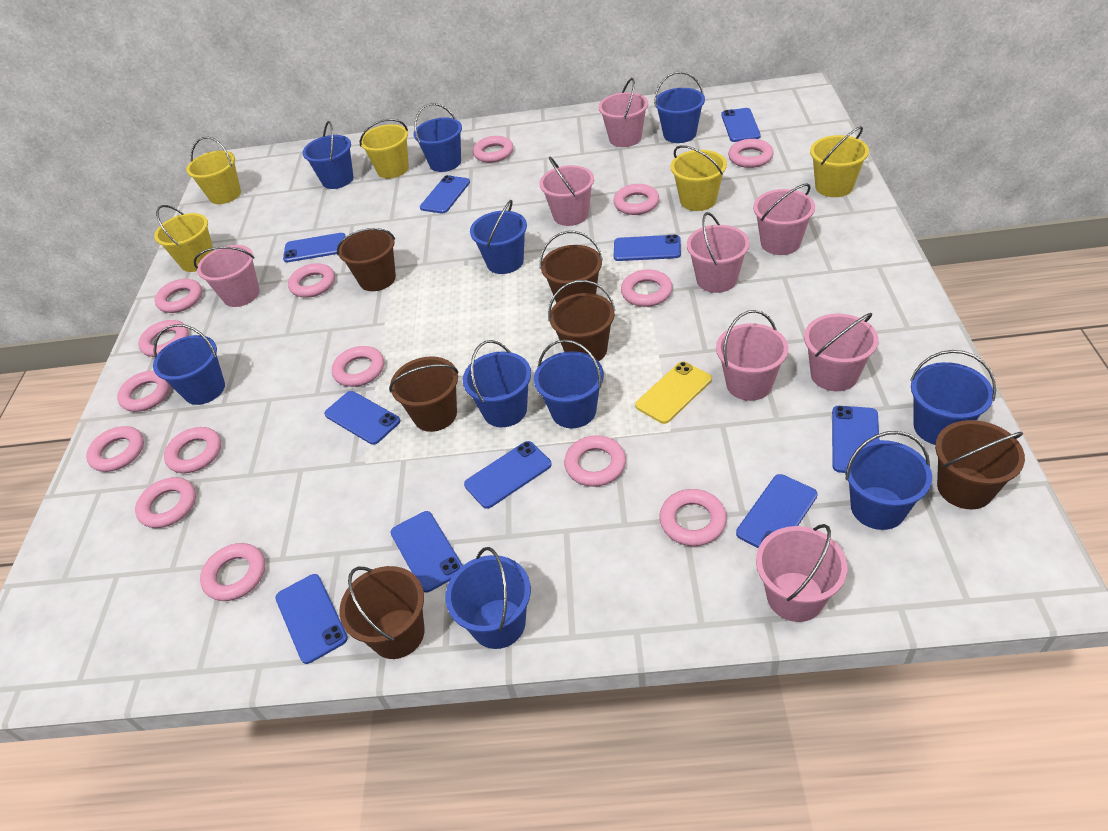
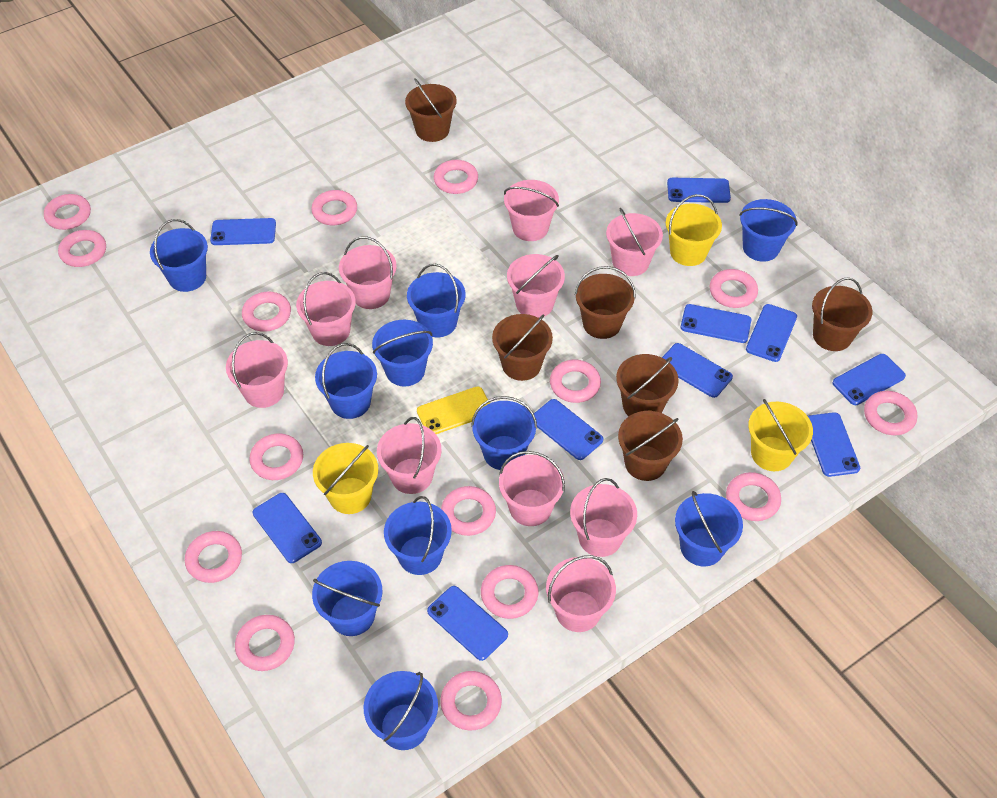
pink bucket: [194,245,260,307] [540,156,594,226] [598,78,648,147] [687,212,750,293] [716,310,788,401] [753,183,815,255] [756,524,848,622] [804,313,878,391] = 8 -> [226,332,288,408] [296,272,356,346] [339,237,397,309] [377,417,442,494] [499,451,565,526] [504,180,559,241] [507,254,565,318] [546,555,616,632] [570,478,637,557] [606,208,663,276] = 10
yellow bucket: [154,205,214,272] [186,137,241,204] [360,119,409,179] [671,145,727,211] [810,126,869,197] = 5 -> [313,443,378,514] [666,194,722,266] [748,399,813,471] = 3

